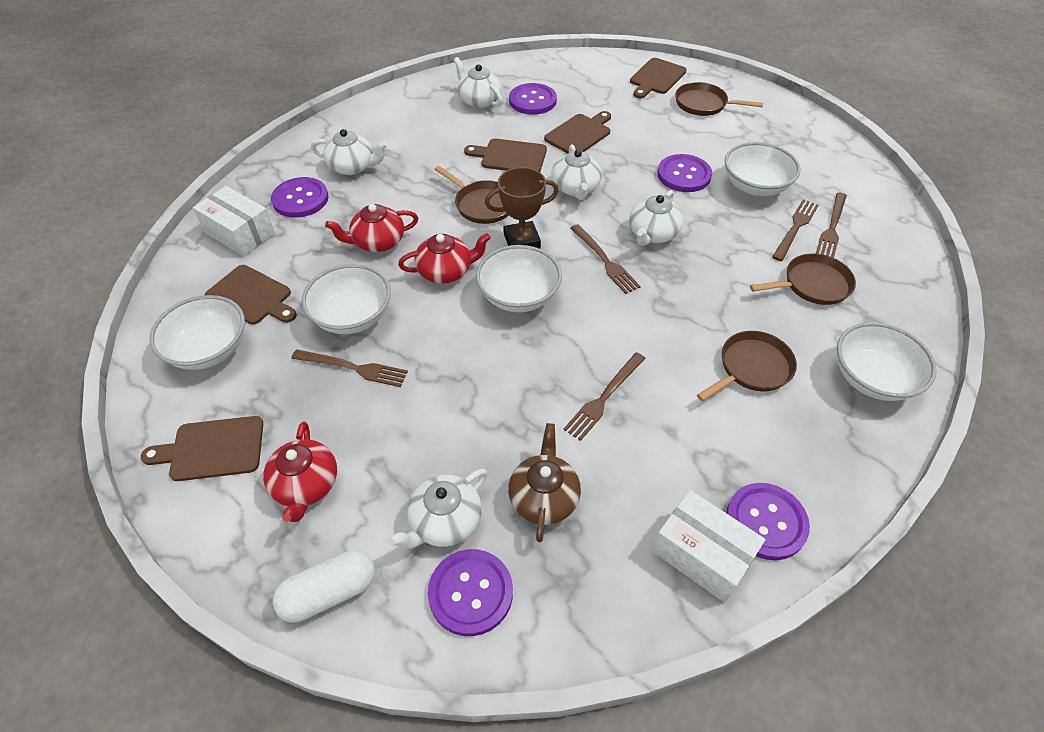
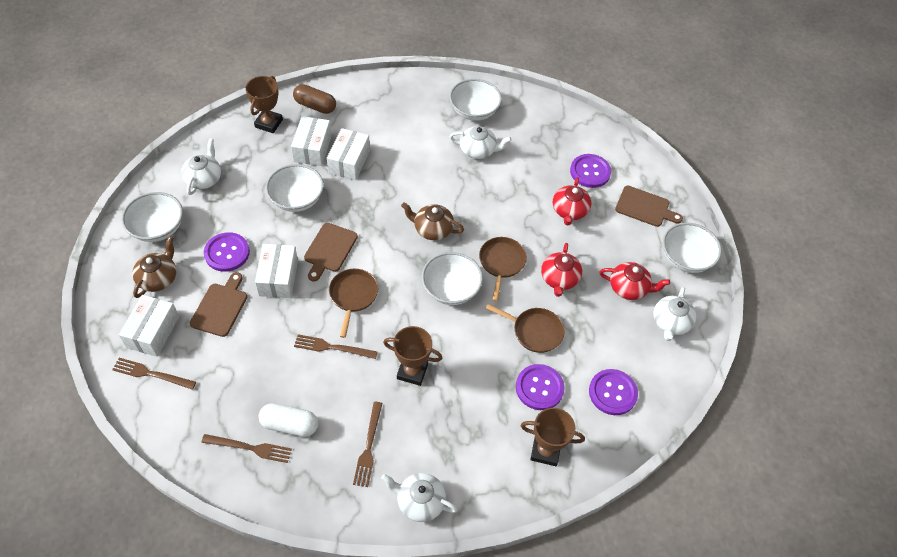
brown capsule: none = 0 -> [293,84,336,114] = 1
brown cutting board: [141,416,263,481] [205,265,297,325] [464,139,547,172] [544,111,611,154] [630,58,687,98] = 5 -> [190,272,247,337] [304,223,358,281] [615,186,683,227] = 3
brown fork: [291,350,408,387] [563,352,646,441] [570,224,641,294] [772,199,819,261] [816,192,847,258] = 5 -> [112,358,196,390] [201,434,292,463] [294,334,378,359] [353,402,383,487] = 4
brown pan: [435,166,508,224] [675,82,764,116] [697,331,797,401] [750,253,856,305] = 4 -> [329,269,378,338] [479,237,527,301] [486,304,565,353] = 3
brown teapot: [508,423,581,542] = 1 -> [132,236,176,298] [401,202,464,240] = 2
brown trophy: [485,167,559,249] = 1 -> [246,76,283,133] [383,326,442,386] [521,408,585,466] = 3
purple button: [271,177,329,218] [428,549,513,636] [509,83,557,115] [657,154,712,192] [726,483,810,560] = 5 -> [204,232,250,272] [516,364,564,410] [570,154,611,188] [589,369,638,415] = 4
white box: [193,186,275,256] [652,490,766,603] = 2 -> [119,295,179,357] [255,244,298,298] [291,116,332,166] [327,128,370,180] = 4
white teapot: [311,129,388,175] [388,469,488,550] [454,57,503,108] [551,144,602,200] [629,190,683,246] = 5 -> [181,139,221,195] [381,473,458,522] [450,126,512,159] [653,287,696,341] = 4

